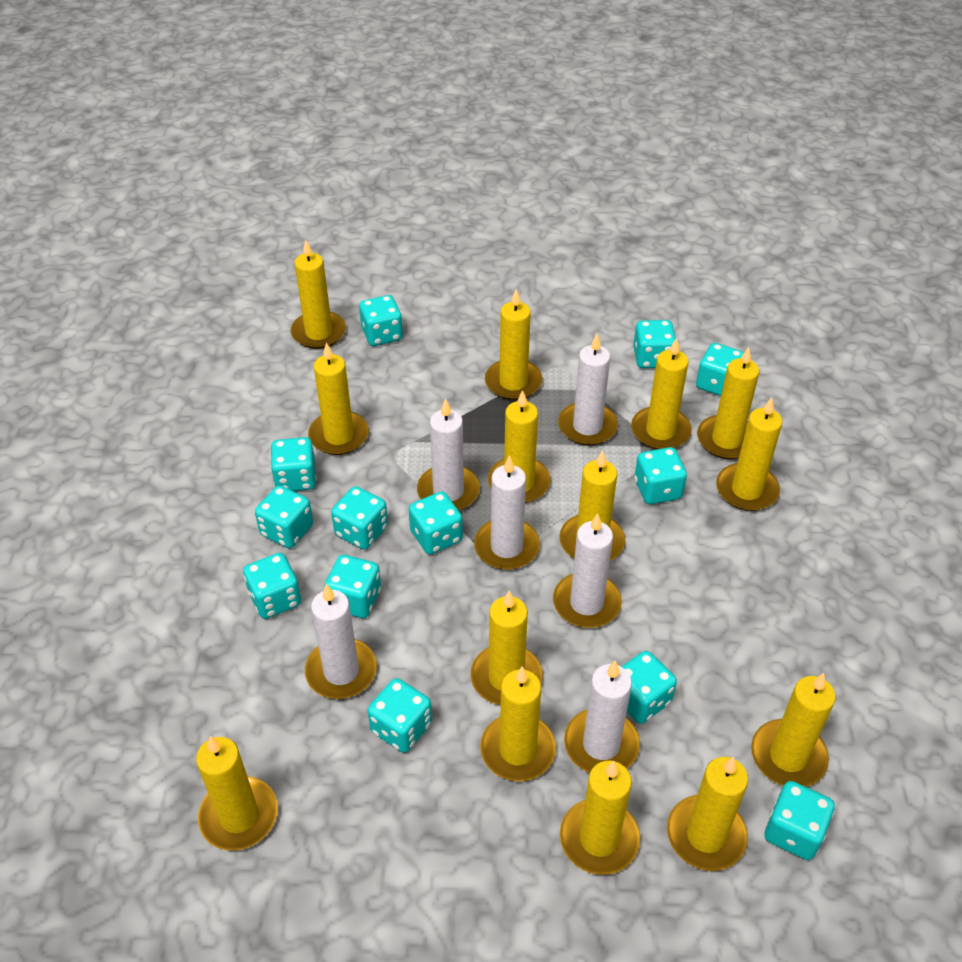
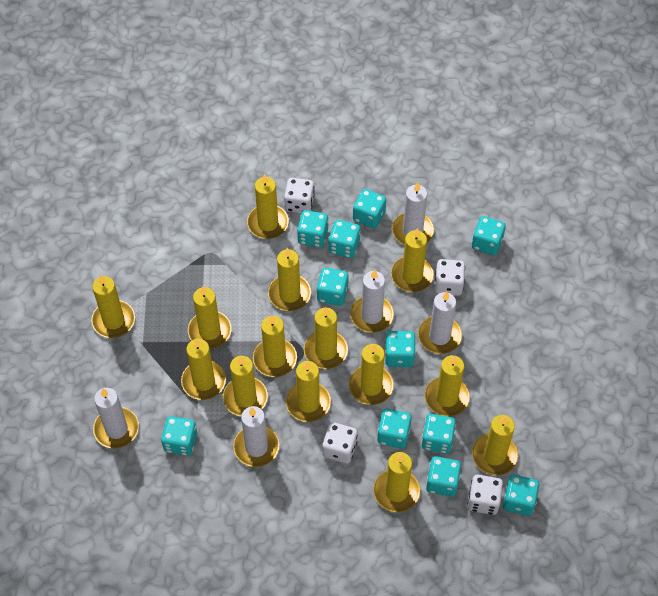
turquoise dice: [243,553,301,619] [255,486,313,548] [271,437,317,491] [325,555,381,618] [331,486,388,550] [359,295,403,346] [368,678,432,753] [409,491,463,555] [621,651,677,724] [633,320,676,368] [634,447,687,504] [696,343,744,396] [764,781,835,860] = 13 -> [161,416,197,456] [297,210,328,248] [317,268,349,306] [328,220,361,258] [353,189,386,229] [377,408,412,449] [385,331,416,367] [421,414,456,454] [426,456,461,497] [472,216,506,255] [503,475,539,516] = 11
white candle: [305,584,377,699] [417,399,480,510] [474,455,540,570] [553,513,622,628] [558,334,618,445] [564,661,640,773] = 6 -> [93,388,139,449] [233,406,279,467] [350,270,394,333] [392,182,434,245] [418,291,462,354] = 5
white dice: none = 0 -> [284,178,315,213] [322,422,358,464] [435,259,465,296] [468,475,503,515] = 4

